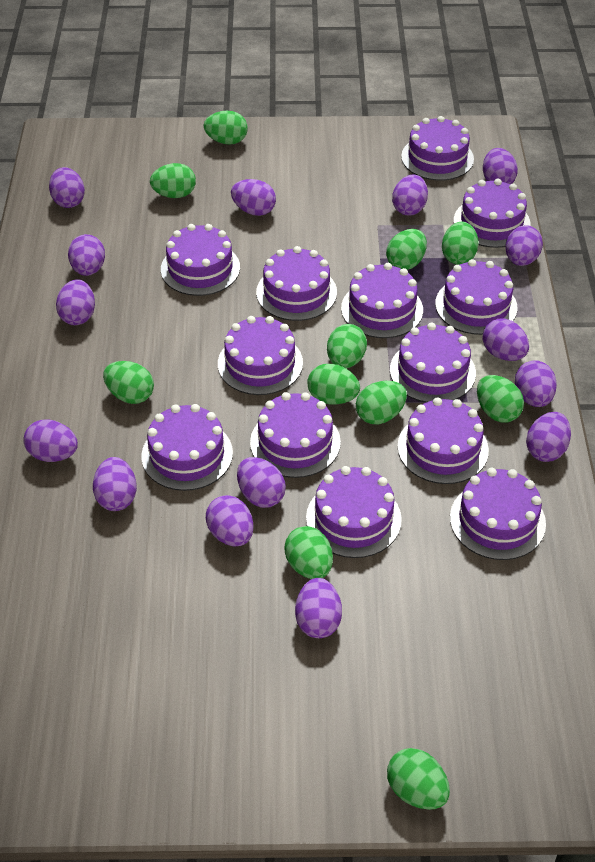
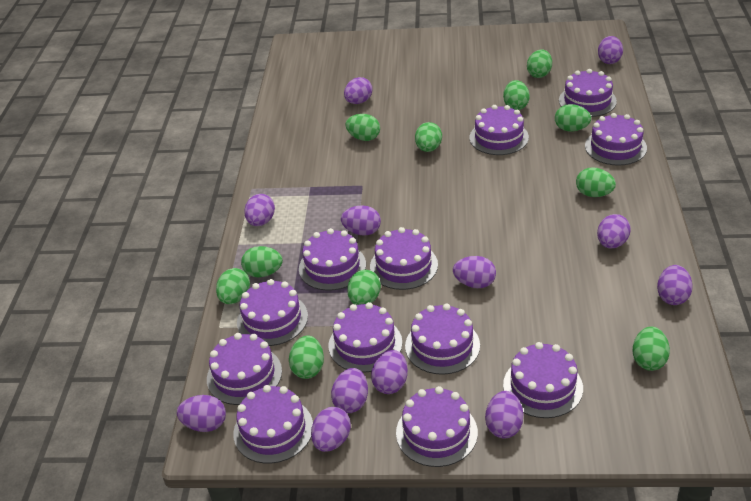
purple cake: [141,404,233,491] [161,224,240,296] [218,316,303,395] [250,392,341,478] [256,246,337,321] [306,466,402,558] [341,263,423,338] [390,323,476,402] [397,397,489,484] [401,116,474,181] [435,259,518,335] [450,468,546,560] [454,179,531,248] = 13 -> [207,333,282,405] [233,385,313,464] [237,279,308,346] [299,228,366,291] [328,302,402,373] [370,227,438,290] [396,386,478,467] [405,304,480,375] [470,105,529,155] [503,342,583,418] [559,69,617,117] [585,113,647,166] = 12
purple egg: [24,419,78,462] [49,167,85,208] [56,279,95,325] [68,234,105,276] [93,457,137,511] [206,495,254,547] [231,179,276,216] [237,457,286,508] [295,578,342,638] [392,174,428,216] [483,148,518,184] [483,319,529,361] [505,225,543,266] [515,360,557,407] [526,412,571,462] = 15 -> [177,395,226,432] [244,194,275,226] [311,407,351,452] [331,368,368,413] [341,205,381,236] [344,77,373,104] [371,350,408,394] [453,256,496,288] [485,391,523,438] [597,214,631,249] [598,36,623,64] [657,265,693,305] = 12

